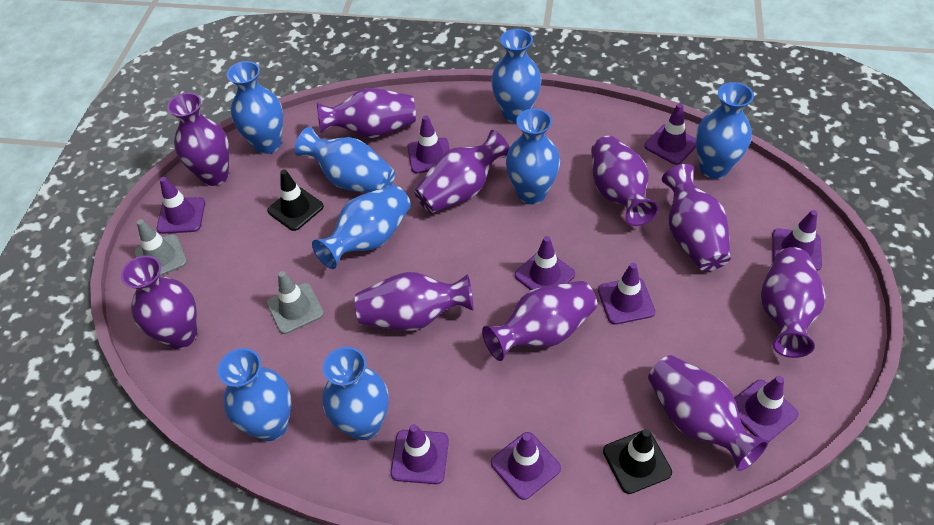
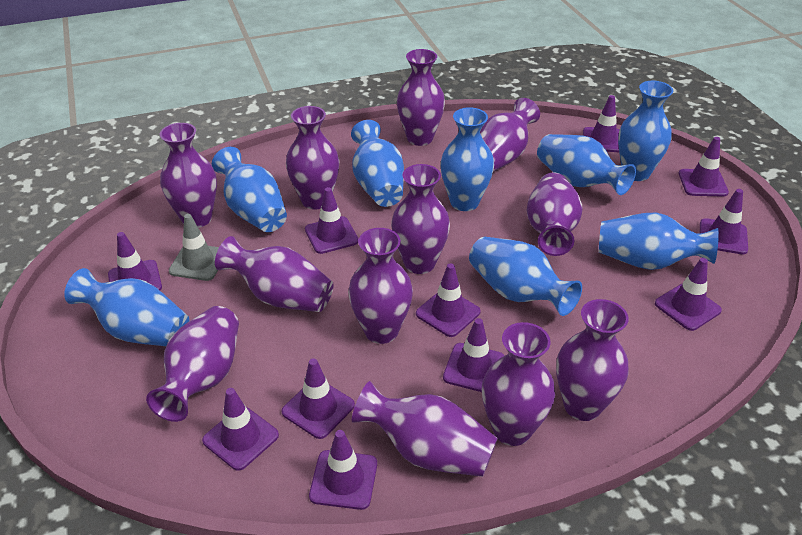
black traffic cone: [267,169,324,231] [603,429,672,494] = 2 -> none = 0
grey traffic cone: [134,219,187,276] [266,271,324,334] = 2 -> [169,214,219,281] = 1
purple traffic cone: [157,177,205,234] [391,424,449,484] [407,115,450,173] [491,432,561,500] [515,236,575,290] [598,263,656,324] [644,103,696,165] [734,376,799,442] [772,210,822,271] = 9 -> [108,232,162,290] [202,388,279,471] [282,358,355,439] [305,187,359,254] [309,430,377,510] [416,263,481,337] [443,318,505,392] [583,95,620,152] [655,258,722,331] [679,137,729,197] [700,189,748,255] = 11
purple vase: [121,255,197,349] [167,93,229,186] [317,88,416,138] [355,272,473,331] [414,130,510,213] [482,281,597,361] [591,136,659,226] [648,355,769,471] [662,164,731,271] [761,247,826,358] = 10 -> [146,306,239,422] [160,123,217,228] [215,236,334,312] [286,106,339,210] [348,228,413,344] [352,381,498,477] [391,164,450,274] [397,49,445,146] [480,98,540,172] [482,322,555,446] [527,172,583,256] [556,299,629,421] = 12

